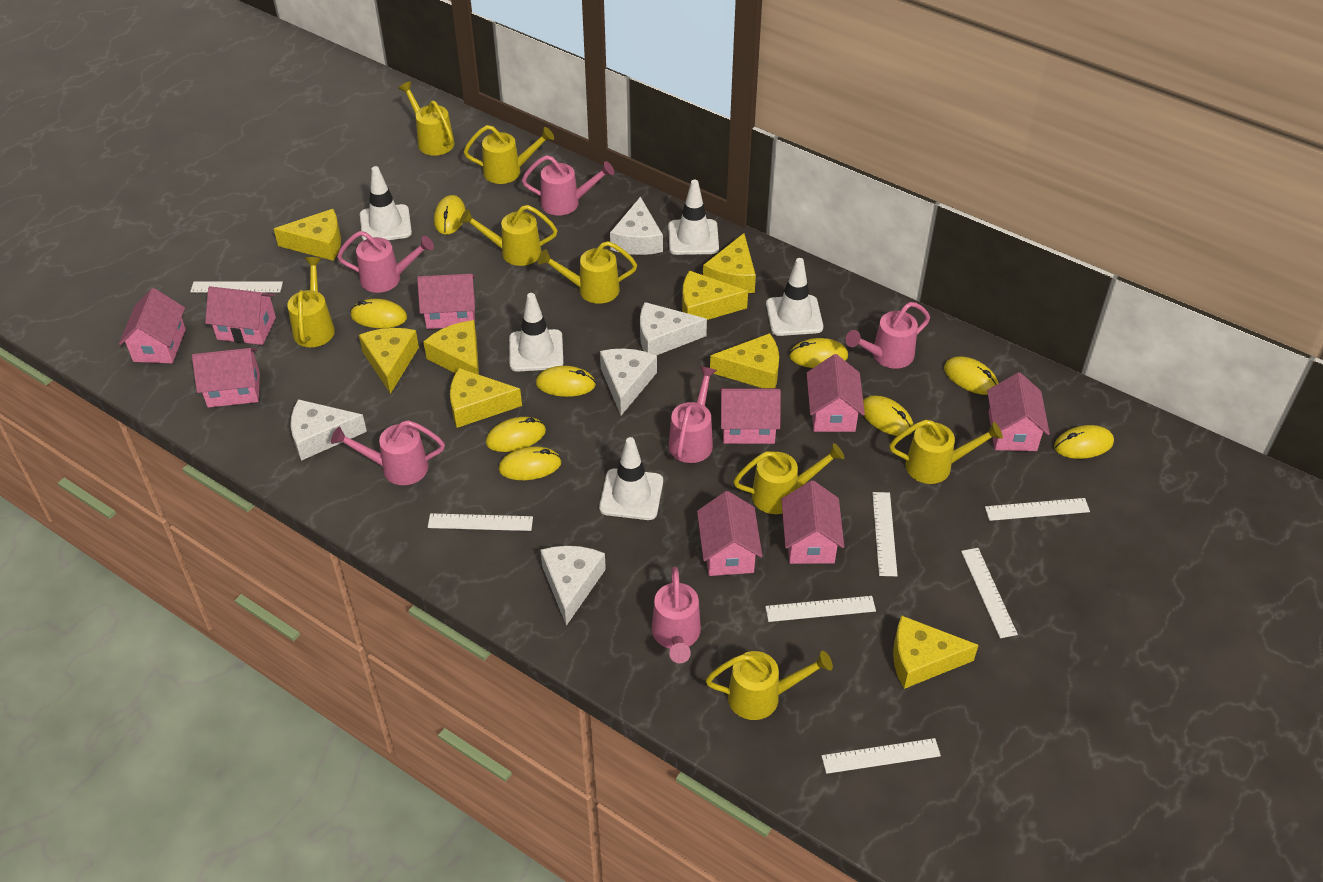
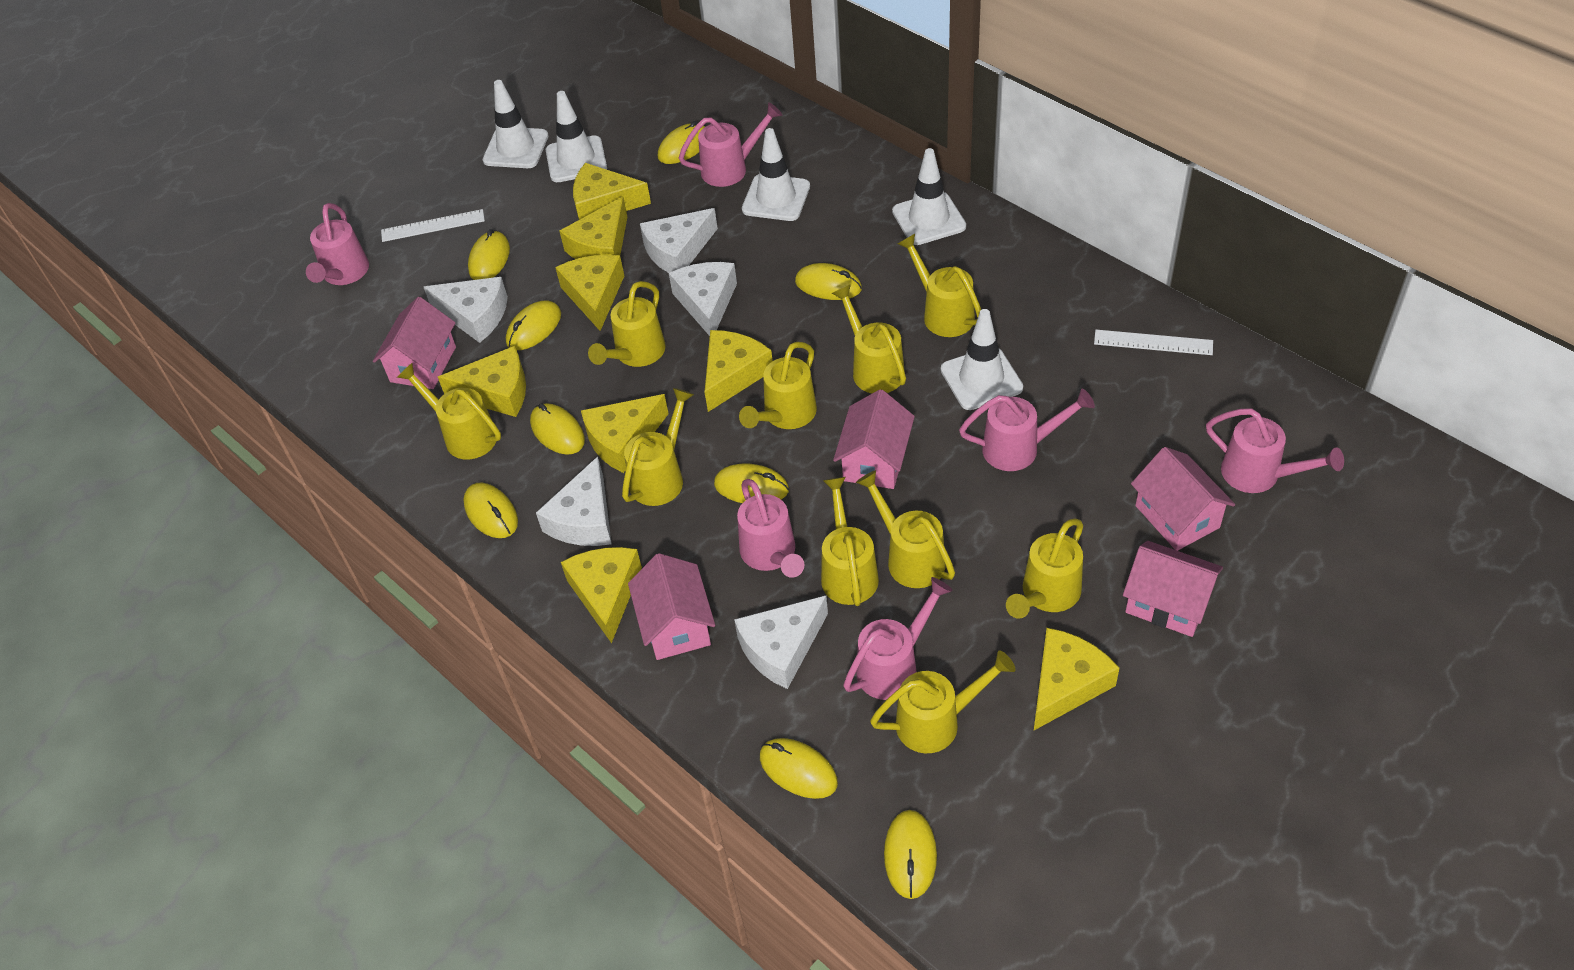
pink house: [119,288,186,363] [192,348,260,408] [205,286,276,345] [417,274,476,329] [697,491,762,576] [720,388,781,444] [781,480,844,564] [807,354,865,432] [987,372,1050,451] = 9 -> [373,297,456,389] [628,553,715,660] [833,389,915,489] [1123,541,1223,637] [1131,447,1235,551] = 5
white ruler: [190,281,283,293] [428,513,533,531] [765,596,876,622] [822,738,941,774] [872,492,898,576] [961,548,1018,638] [985,498,1090,521] = 7 -> [381,209,485,242] [1094,330,1213,355] = 2
yellow watering can: [287,257,335,347] [398,81,454,156] [460,205,557,266] [464,125,554,184] [538,241,637,304] [706,651,833,720] [734,443,844,514] [889,420,1003,484] = 8 -> [397,363,501,459] [588,281,666,367] [622,388,694,506] [739,342,817,429] [821,477,879,606] [832,285,906,393] [856,470,955,588] [870,650,1015,753] [898,234,981,337] [1006,519,1083,619] = 10

